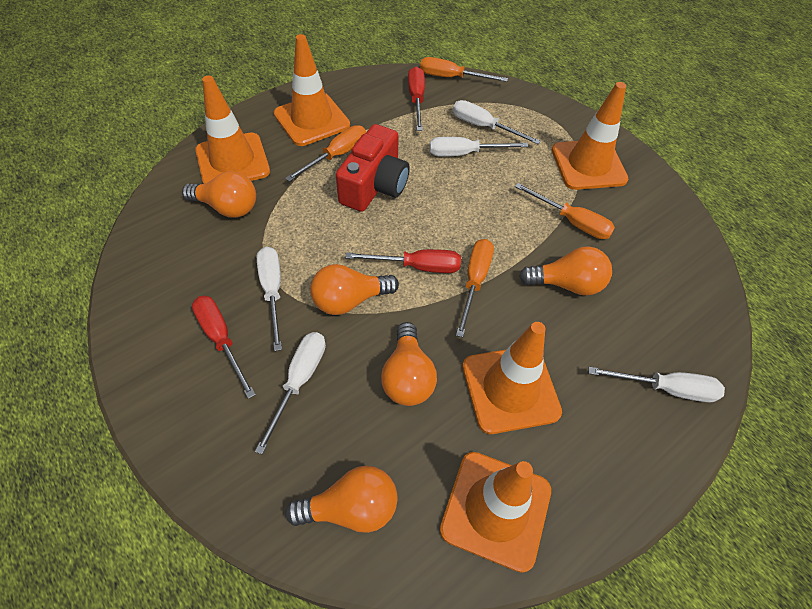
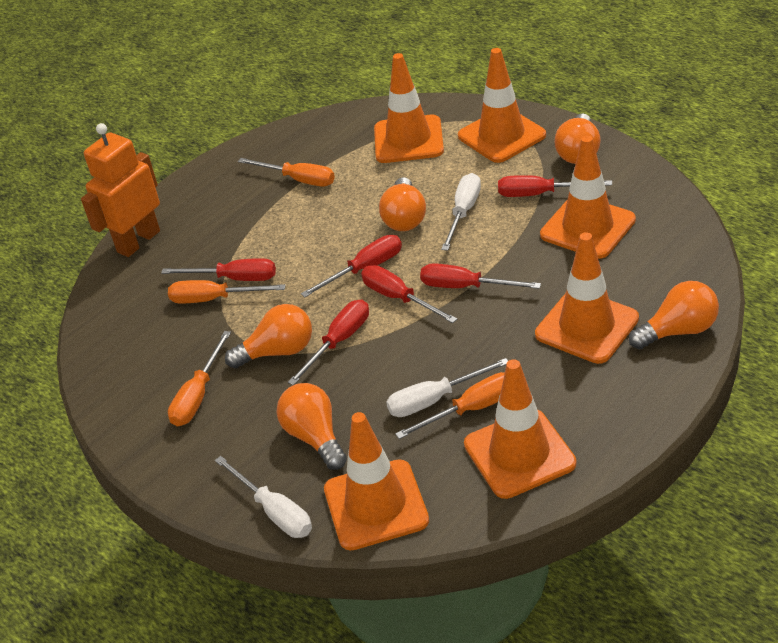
orange robot: none = 0 -> [81,123,160,257] = 1
orange traffic cone: [195,76,270,184] [274,34,350,146] [440,452,551,573] [462,322,562,434] [552,82,628,190] = 5 -> [324,412,429,551] [374,53,444,163] [458,48,546,163] [464,359,576,499] [535,232,639,364] [540,135,636,259] = 6
red camera: [336,124,410,212] = 1 -> none = 0
red screwdriver: [192,296,255,399] [345,249,461,273] [408,67,425,131] = 3 -> [161,258,276,281] [288,300,369,385] [301,235,402,297] [361,265,457,323] [420,263,541,289] [498,175,612,197] = 6
white screwdriver: [255,332,326,455] [257,247,282,351] [430,137,528,157] [453,100,541,144] [588,367,725,403] = 5 -> [215,456,312,538] [386,358,508,417] [441,173,481,251] = 3

